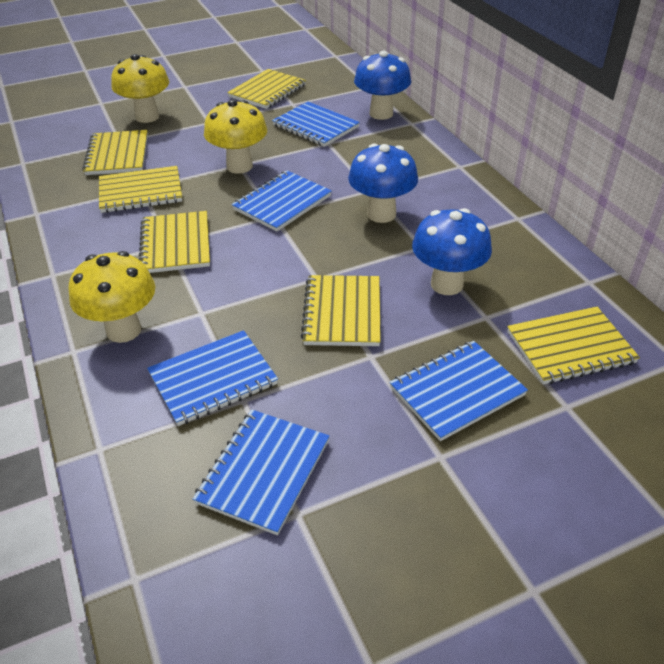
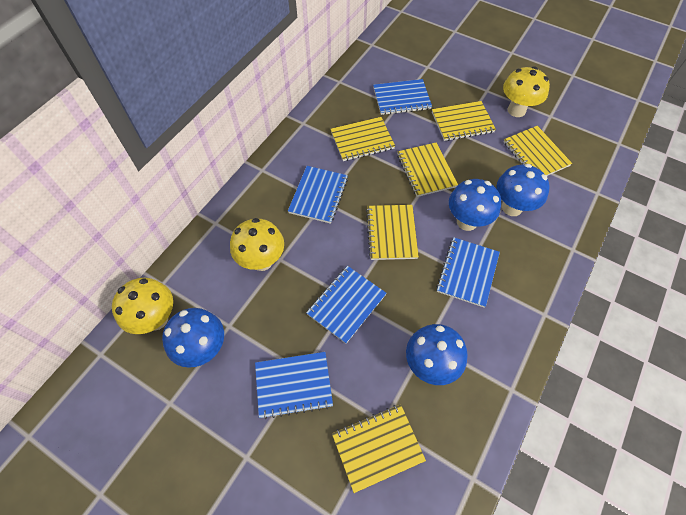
blue mushroom: [348,143,418,223] [354,51,411,120] [412,208,492,295] = 3 -> [162,308,224,368] [406,324,468,385] [449,179,501,231] [496,164,550,216] = 4

